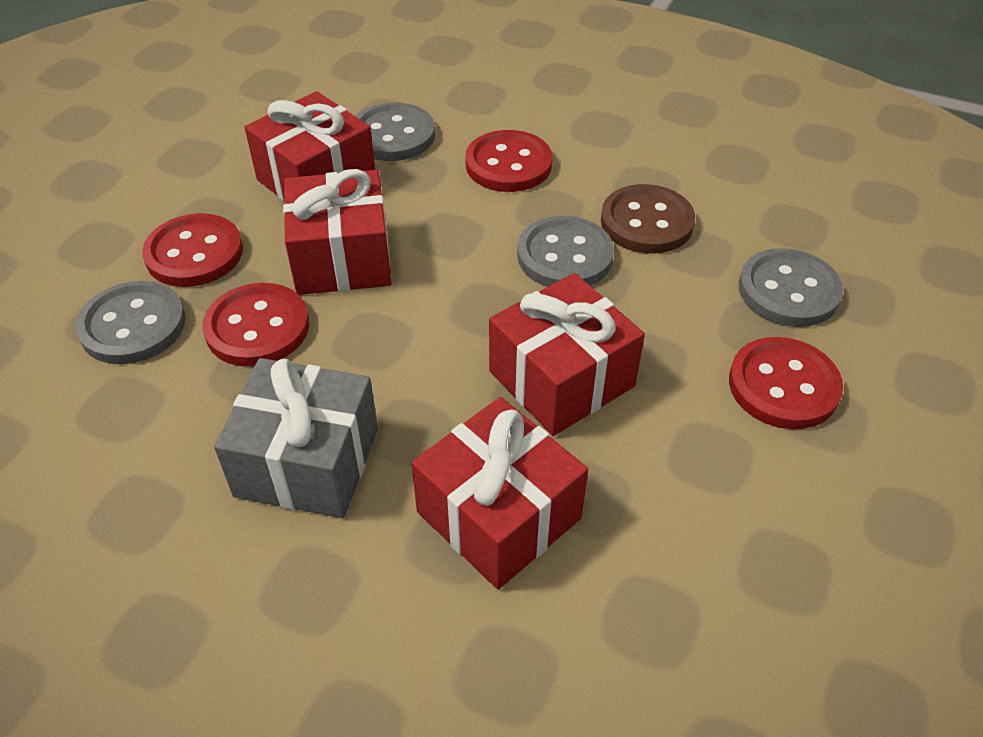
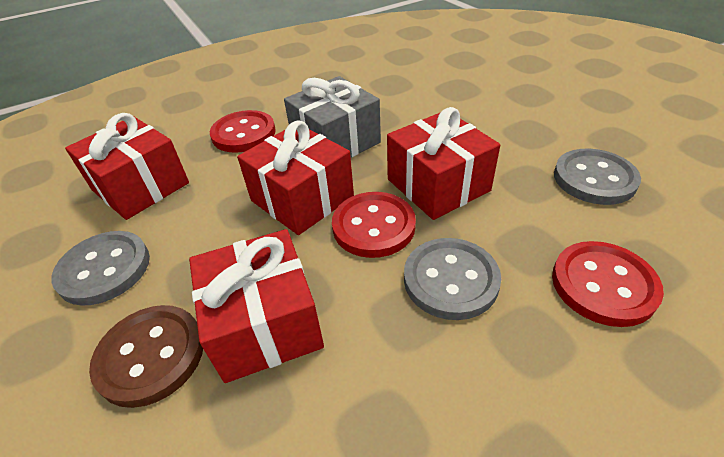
grey button: [76,281,186,364] [356,103,435,161] [517,216,614,287] [739,248,843,327] = 4 -> [51,231,150,306] [404,238,501,320] [554,149,641,205] = 3
red button: [142,213,243,287] [202,283,309,367] [465,130,552,192] [729,337,843,429] = 4 -> [210,110,276,153] [332,192,416,258] [552,241,664,327] = 3

